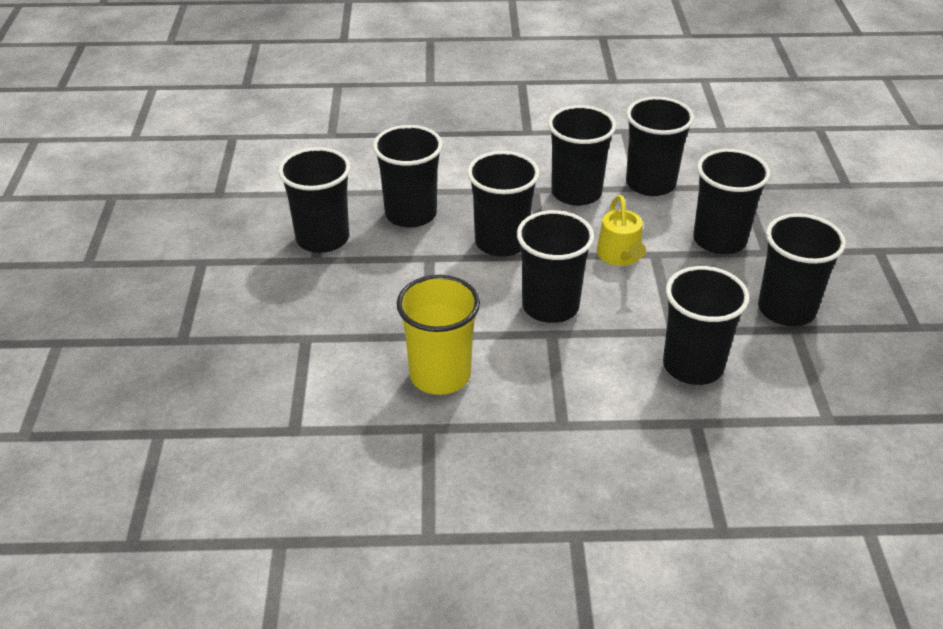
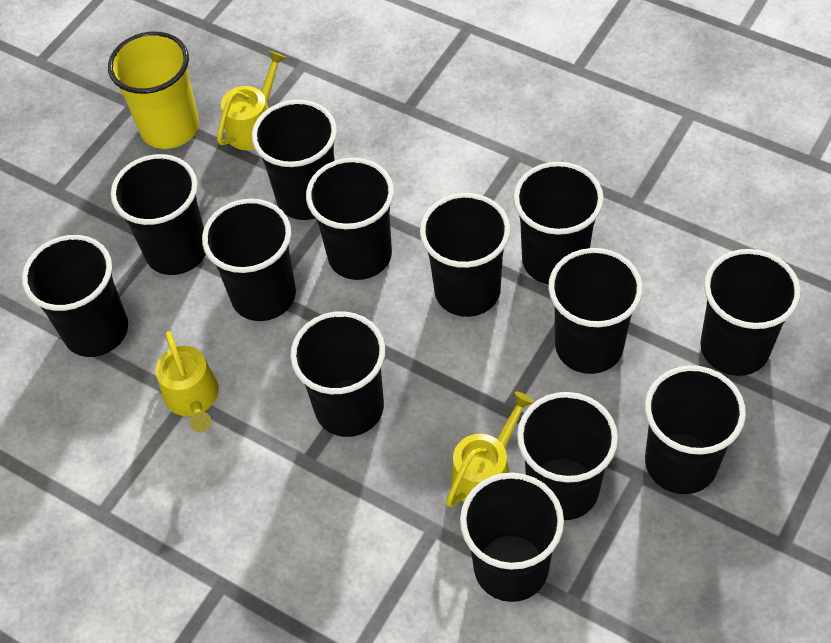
black cup: [278,147,351,253] [373,125,443,228] [467,151,539,257] [517,210,594,323] [548,105,616,206] [626,97,694,196] [663,266,749,385] [693,149,770,254] [758,213,846,326] = 9 -> [22,235,128,357] [111,154,206,275] [202,199,296,321] [252,100,337,220] [290,311,385,437] [306,158,394,280] [420,193,510,317] [460,473,564,602] [513,162,604,285] [517,392,618,520] [548,248,643,374] [645,366,746,494] [700,249,801,376] = 13
yellow watering can: [597,195,646,266] = 1 -> [156,331,219,432] [217,51,287,150] [446,391,534,507] = 3

